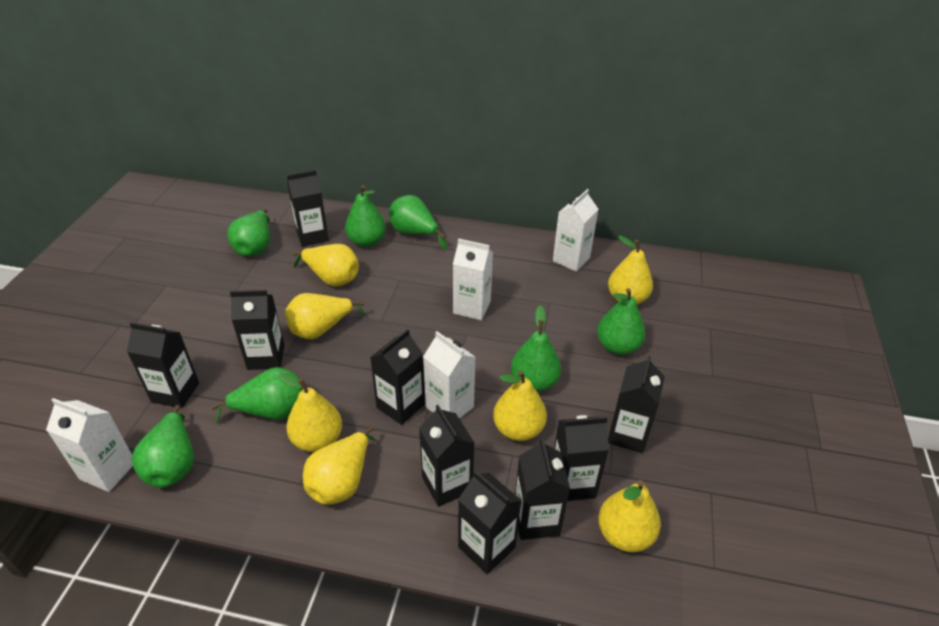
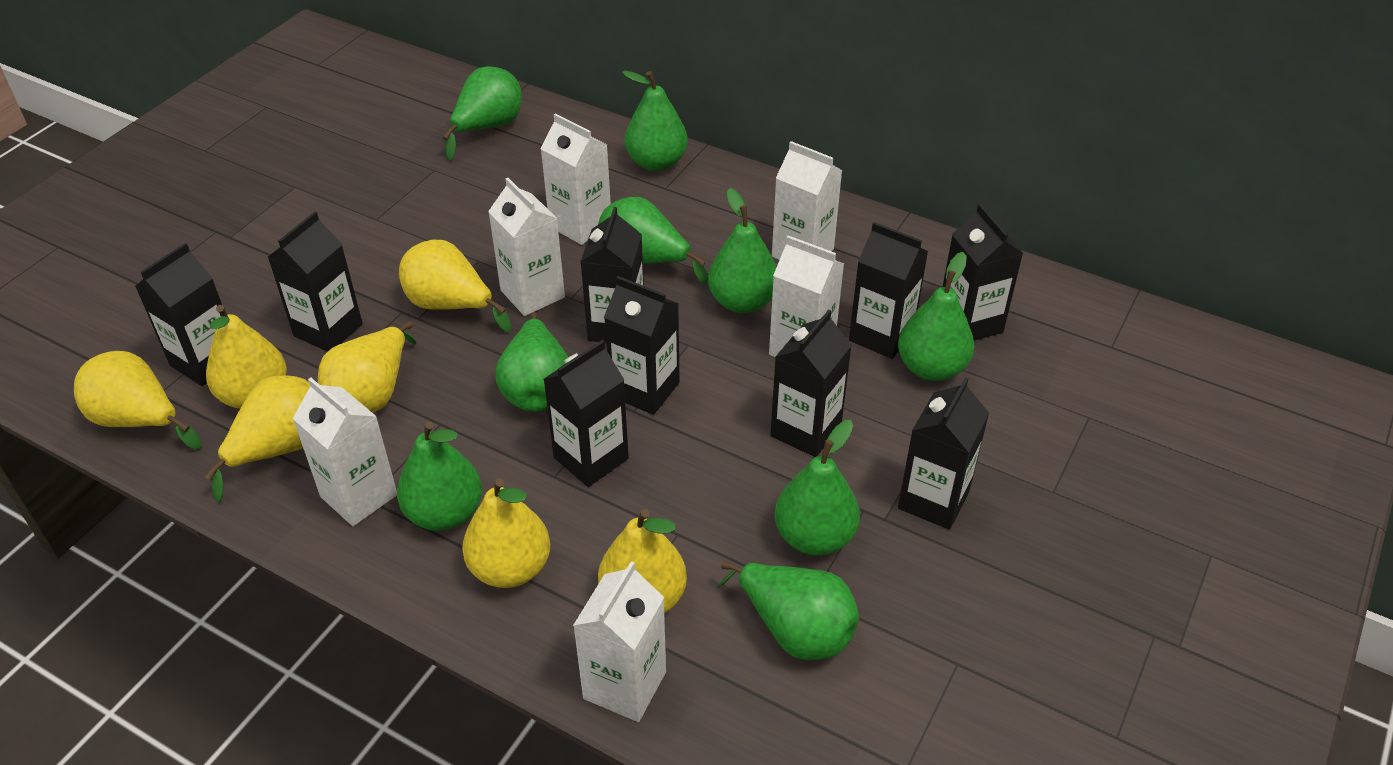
green pear: [132,405,194,487] [211,367,302,423] [227,209,270,256] [345,185,386,247] [389,195,447,250] [511,305,561,392] [597,288,646,355] = 7 -> [397,421,482,531] [443,66,522,161] [496,312,569,412] [598,197,708,284] [622,71,688,171] [708,188,776,313] [717,561,859,660] [775,420,860,555] [898,252,974,381] = 9
white carton: [46,398,133,492] [423,331,476,419] [453,238,493,320] [553,189,599,272] = 4 -> [292,377,397,526] [488,178,565,316] [541,113,611,245] [573,561,666,722] [769,236,844,357] [772,141,842,260] = 6

